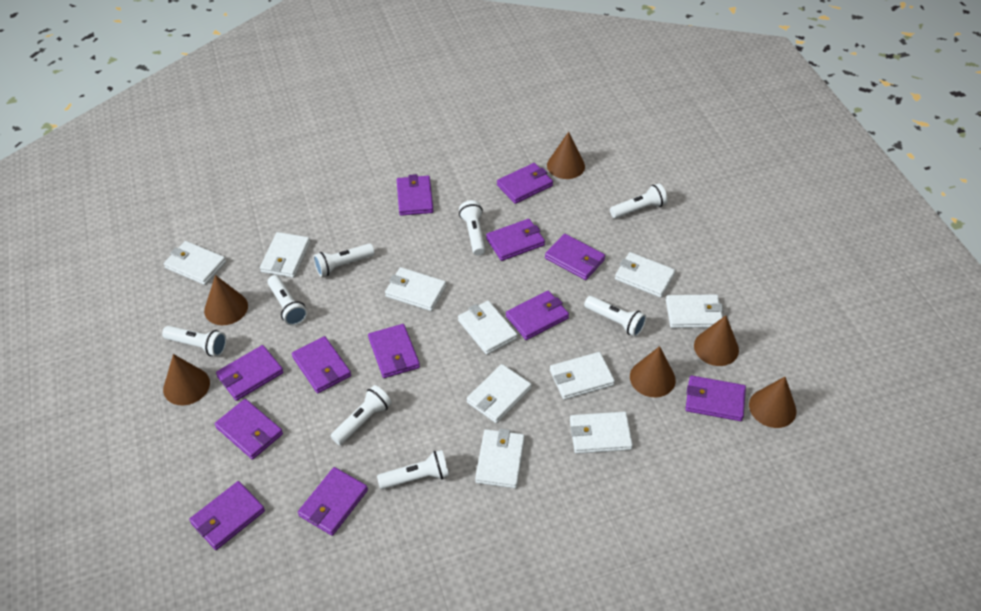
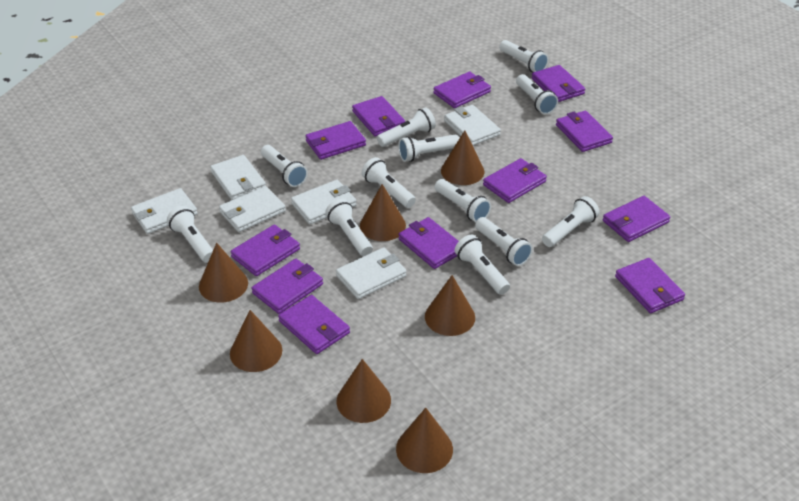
brown cone: [163,354,210,405] [204,275,248,325] [547,132,585,179] [630,346,676,397] [694,315,739,366] [749,377,796,428] = 6 -> [199,243,248,303] [230,310,282,372] [337,359,391,423] [360,184,406,241] [396,408,453,473] [425,275,475,336] [441,130,484,185] = 7
white flashlight: [162,326,227,357] [267,275,307,326] [313,243,375,277] [331,385,392,445] [377,450,449,489] [459,200,485,256] [584,296,646,337] [610,183,667,219] = 8 -> [167,206,213,262] [261,145,308,187] [325,199,373,256] [361,157,416,208] [377,107,436,147] [398,135,459,162] [434,179,491,222] [455,235,510,295] [475,217,533,266] [499,40,549,72] [516,74,558,114] [542,196,599,247] = 12
white wallet: [164,241,226,285] [260,232,310,278] [385,267,446,311] [458,301,518,355] [467,364,532,423] [475,429,525,488] [550,352,615,400] [570,412,633,454] [615,252,676,298] [666,294,724,328] = 10 -> [131,188,198,234] [210,155,266,200] [219,186,286,232] [291,180,357,224] [336,247,406,299] [444,105,501,146] = 6

